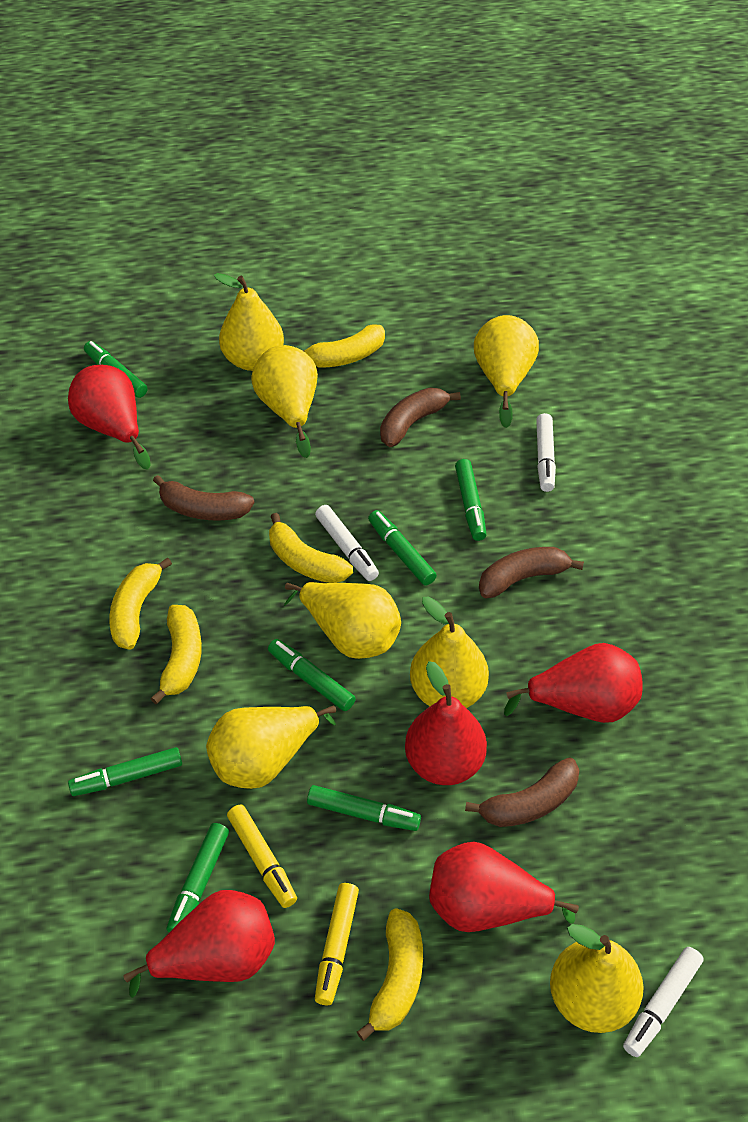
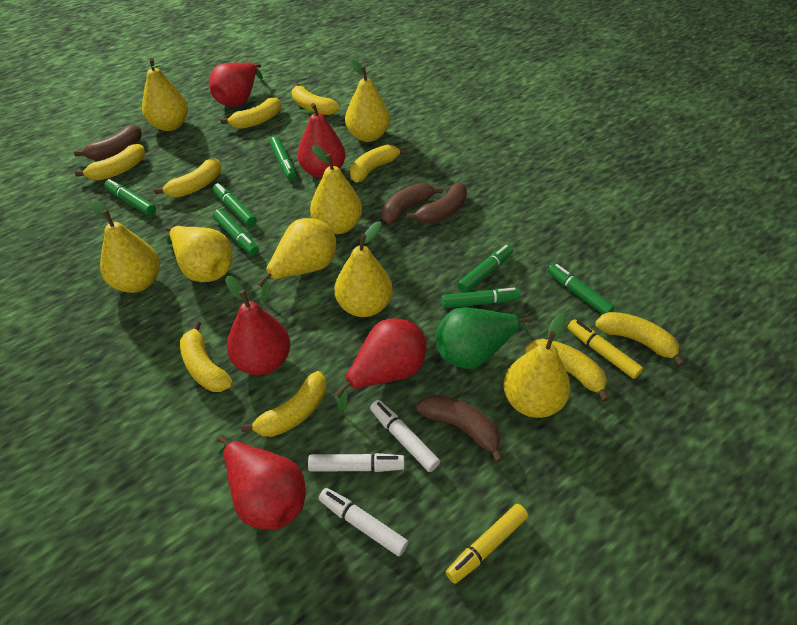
green pear: none = 0 -> [435,308,532,369] = 1
yellow banana: [109,558,172,650] [150,605,202,704] [269,513,353,583] [302,324,385,368] [357,908,423,1041] = 5 -> [75,144,146,180] [154,158,221,197] [180,321,233,392] [220,97,281,129] [241,371,327,437] [292,83,339,115] [350,145,407,182] [525,339,610,402] [595,312,685,366] = 9
yellow pear: [206,706,336,789] [214,273,284,371] [251,345,318,458] [284,582,401,659] [410,596,489,708] [474,315,539,428] [550,924,644,1033] = 7 -> [90,199,160,293] [142,58,188,131] [165,226,233,282] [258,218,336,302] [310,145,362,234] [334,221,393,317] [345,59,390,142] [504,313,570,418] = 8

